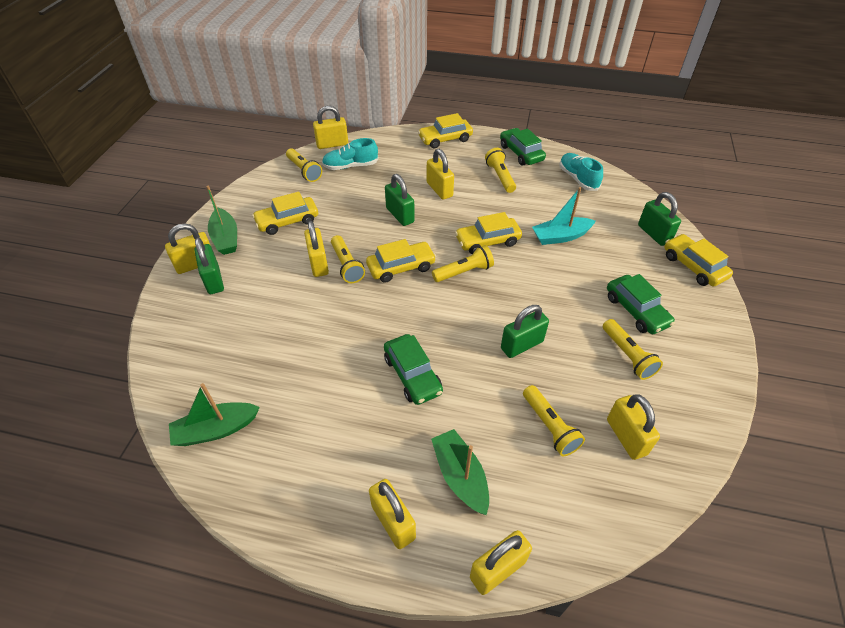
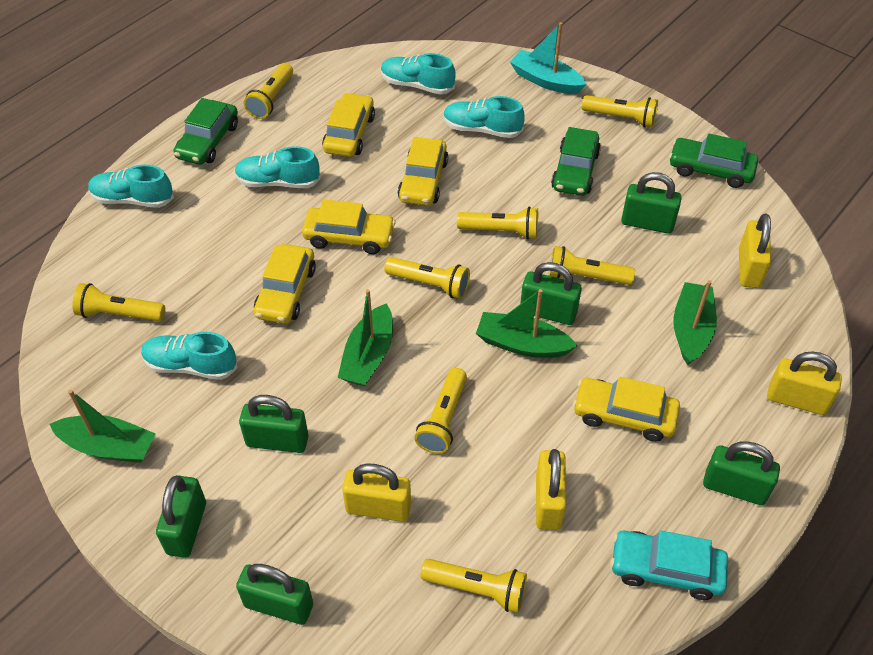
green boat: [169,383,260,446] [206,186,237,255] [431,429,489,515] = 3 -> [49,390,156,463] [338,289,393,386] [476,289,577,358] [673,280,717,365] = 4
green padlock: [194,238,224,294] [385,174,415,226] [501,305,549,358] [638,192,681,246] = 4 -> [156,475,206,558] [236,564,313,625] [239,395,308,453] [520,262,582,325] [621,172,682,234] [703,441,780,505] = 6
turquoise car: none = 0 -> [610,530,728,600] = 1
turquoise shoe: [322,138,378,170] [560,153,603,191] = 2 -> [88,165,174,208] [141,332,238,380] [235,146,321,188] [381,53,456,95] [443,96,525,138] = 5
yellow flashlight: [286,148,322,182] [331,235,365,283] [432,245,494,282] [485,148,516,193] [523,385,585,457] [603,319,663,380] = 6 -> [72,283,165,321] [244,63,293,119] [384,257,470,299] [415,368,467,454] [421,559,527,613] [457,207,538,240] [549,246,635,285] [582,95,658,128] = 8
yellow padlock: [165,224,211,274] [304,221,329,277] [313,106,348,149] [369,479,416,549] [427,149,454,200] [470,530,532,595] [607,394,660,460] = 7 -> [342,463,411,522] [536,449,566,530] [739,213,772,288] [767,351,842,415] = 4

